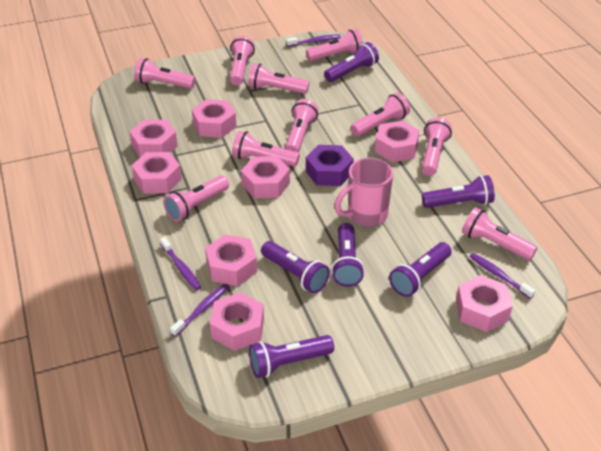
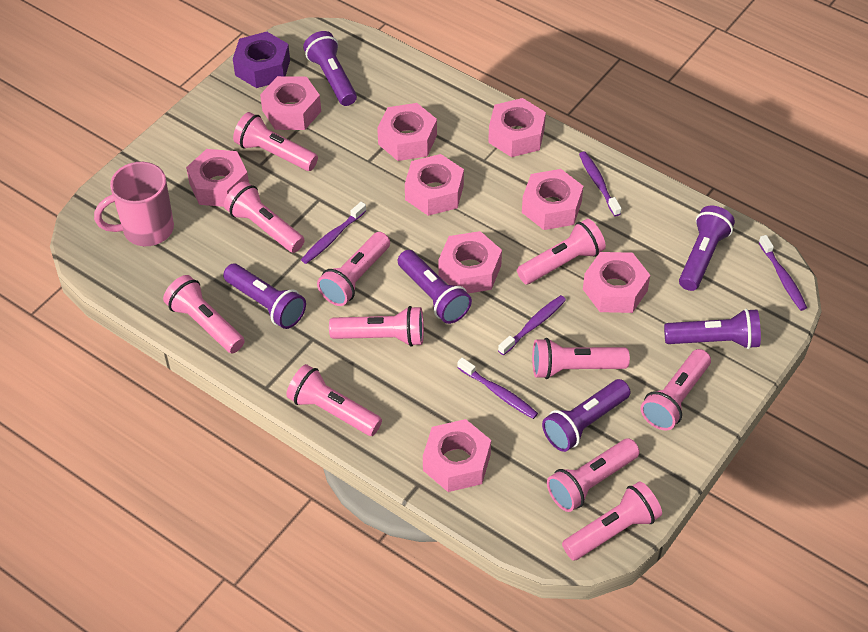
pink flashlight: [134,58,195,89] [163,175,229,222] [230,36,255,85] [232,131,300,167] [248,63,309,94] [285,99,318,153] [306,29,363,61] [351,93,410,136] [422,118,452,176] [462,207,538,260] = 10 -> [163,275,245,353] [224,181,305,253] [233,112,318,171] [286,364,382,436] [317,232,390,306] [329,306,424,347] [517,219,606,284] [532,338,630,379] [547,438,640,512] [562,481,662,561] [640,349,711,431] = 11
pink nut: [130,120,178,157] [132,152,182,194] [192,99,237,138] [205,234,257,286] [210,292,264,351] [241,156,290,198] [375,121,420,162] [456,275,513,332] = 8 -> [186,149,249,207] [260,76,321,130] [377,103,437,161] [405,154,464,216] [423,419,491,492] [438,231,502,293] [488,98,546,157] [522,169,583,230] [583,252,650,313] = 9
purple toothbrush: [160,237,201,290] [170,284,229,337] [286,34,341,47] [469,253,536,299] = 4 -> [301,202,366,264] [457,358,538,419] [498,295,566,355] [579,151,622,217] [759,235,807,311] = 5

